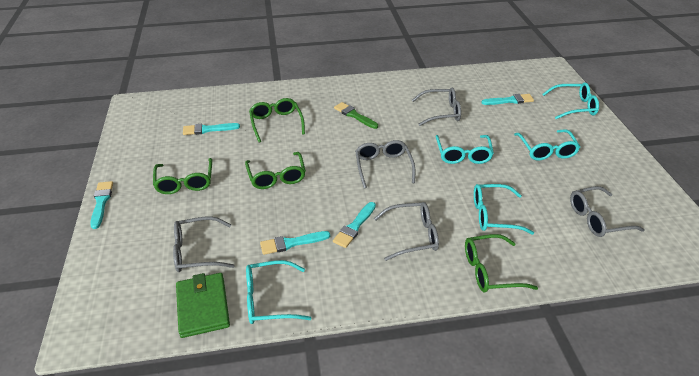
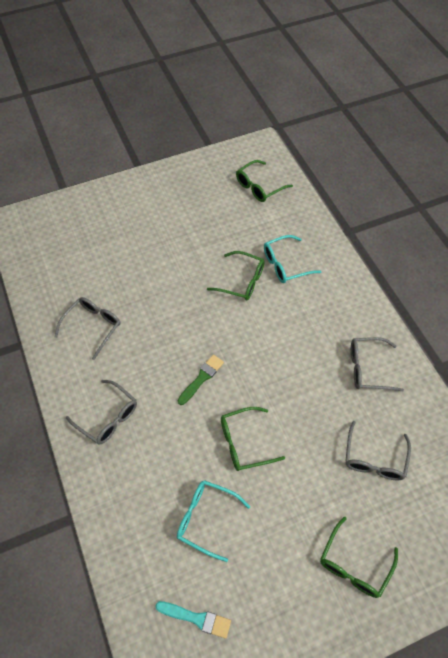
green wallet: [176,273,230,338] = 1 -> none = 0
grey glasses: [173,216,235,272] [355,140,415,188] [374,202,439,261] [412,88,461,126] [570,186,645,237] = 5 -> [55,297,121,360] [66,380,137,445] [345,421,411,480] [351,337,404,391] = 4
turquoise brush: [90,181,113,229] [183,123,240,135] [260,231,330,255] [333,202,376,248] [481,94,534,105] = 5 -> [155,601,231,639] = 1
turquoise glasses: [246,260,312,324] [436,135,494,164] [474,184,534,235] [514,129,580,160] [542,82,599,119] = 5 -> [177,480,250,562] [264,235,322,283] = 2

